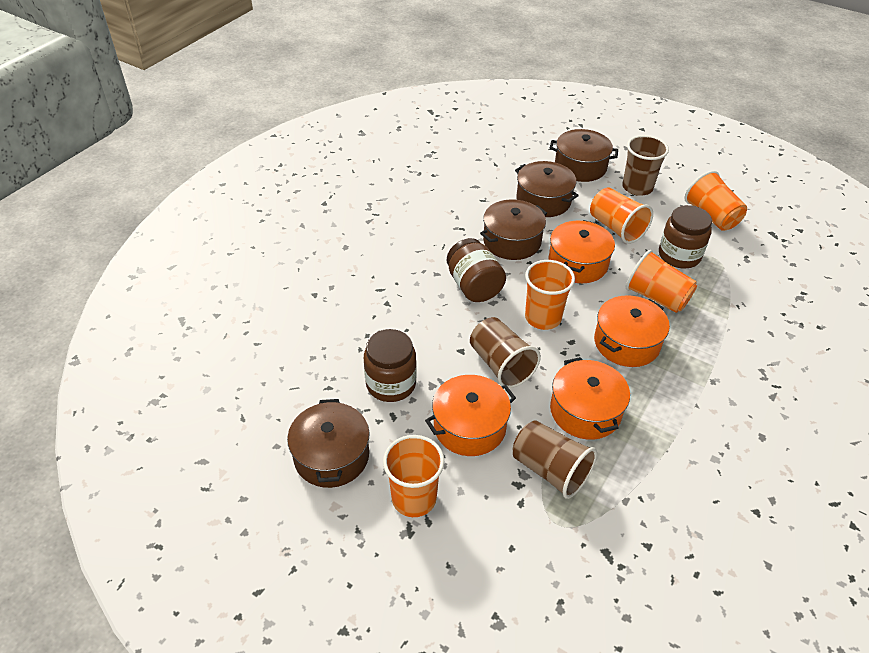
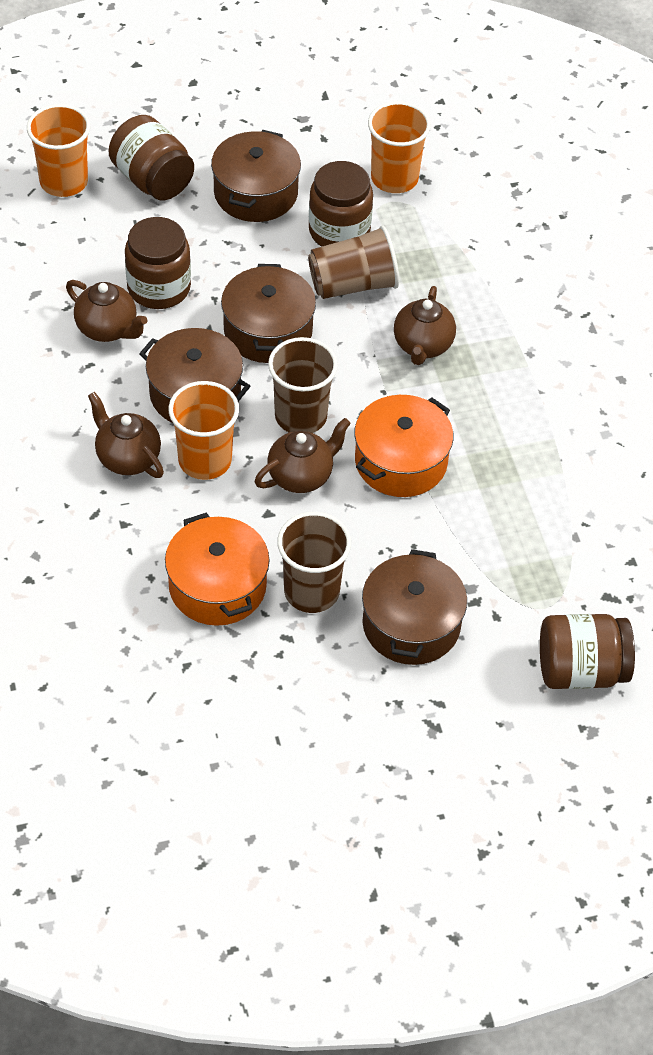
brown jar: [364,329,417,402] [447,238,506,302] [659,205,712,269] = 3 -> [109,115,194,200] [125,217,191,309] [309,161,373,246] [540,614,635,689] = 4
brown teapot: none = 0 -> [66,280,148,342] [88,392,164,478] [255,418,351,493] [394,286,456,365] = 4
orange cup: [383,435,444,517] [525,260,575,330] [590,187,653,244] [626,250,697,313] [685,171,747,231] = 5 -> [27,104,90,197] [168,381,239,480] [368,101,431,193] = 3
orange pot: [425,375,516,456] [548,220,615,283] [550,357,630,440] [594,295,670,367] = 4 -> [165,512,270,626] [354,395,453,497] = 2

